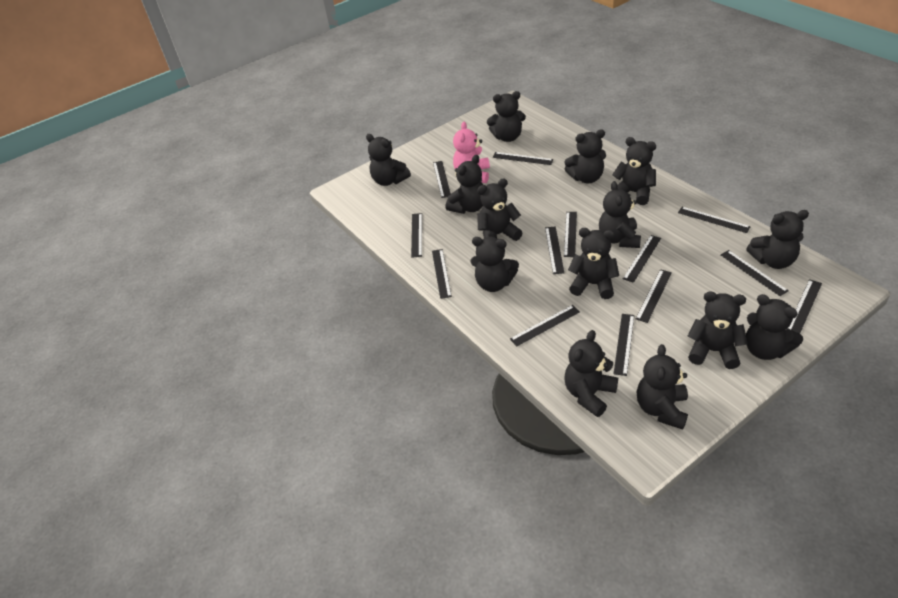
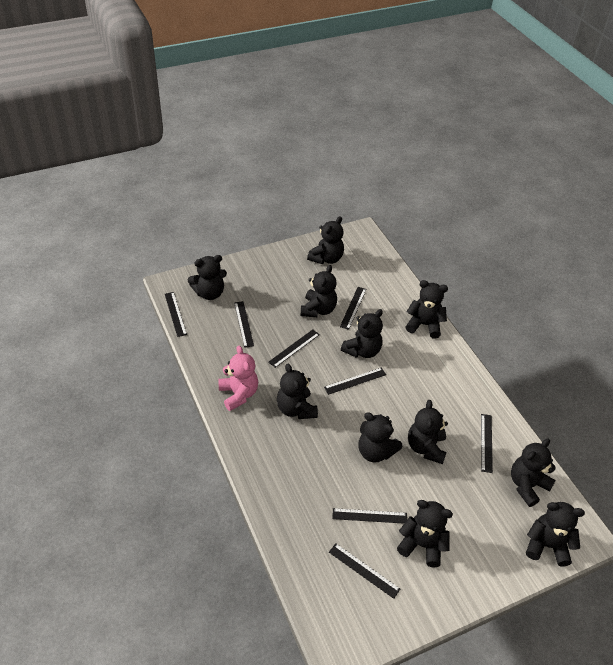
black ruler: [411,213,422,258] [432,249,452,299] [433,161,451,198] [493,152,554,165] [510,305,580,346] [545,226,564,274] [564,212,577,257] [613,314,634,376] [623,235,661,283] [636,269,672,323] [678,207,751,233] [721,250,789,296] [787,279,822,334] = 13 -> [165,292,187,337] [234,301,254,348] [268,329,320,368] [324,368,386,395] [329,543,400,599] [333,508,407,524] [340,287,366,330] [481,414,493,473] = 8
black teddy bear: [366,134,411,186] [446,155,483,214] [471,237,519,292] [477,179,522,241] [487,91,526,142] [564,330,618,417] [565,129,606,183] [568,228,619,299] [599,181,641,248] [612,137,656,205] [637,344,688,430] [687,291,748,369] [746,210,809,269] [746,294,803,360] = 14 -> [188,255,227,300] [277,364,318,419] [300,265,337,317] [307,216,344,264] [341,309,383,358] [358,412,402,463] [397,500,453,568] [406,280,448,338] [408,400,448,464] [511,438,556,507] [526,502,585,566] = 11

